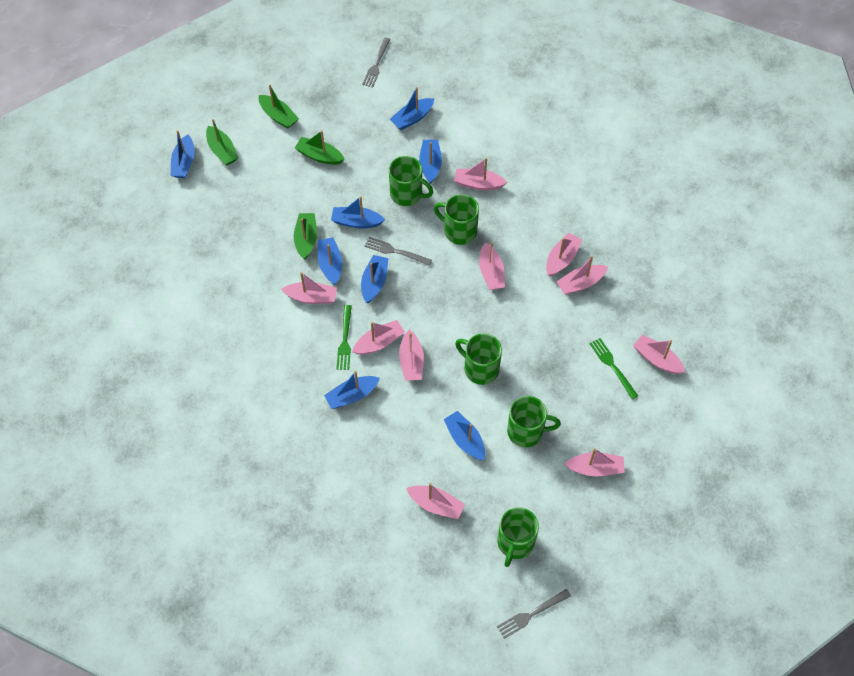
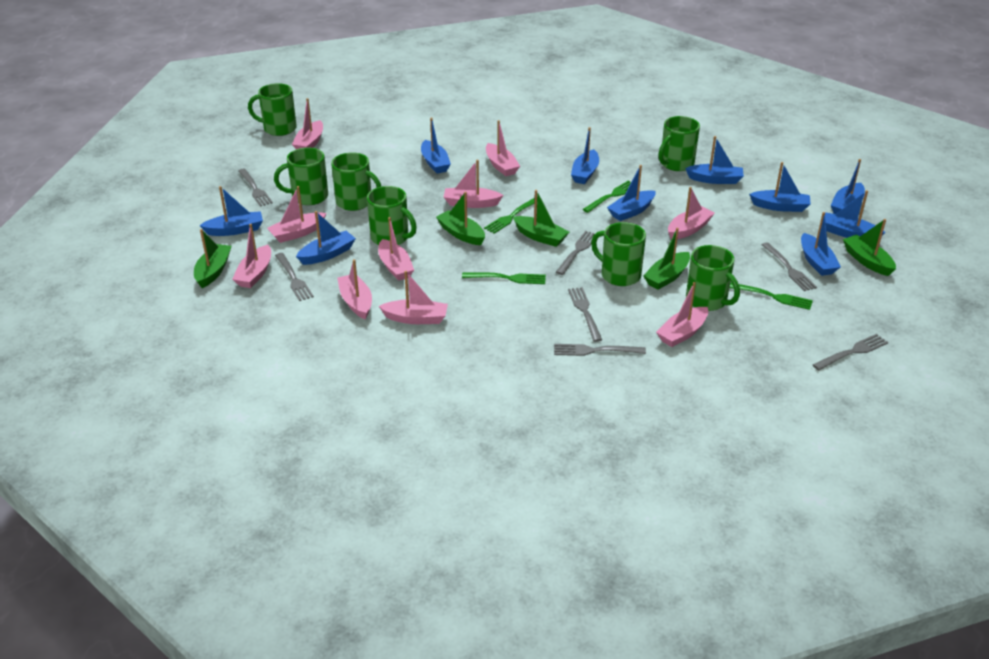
blue boat: [171,130,195,178] [318,237,342,285] [324,371,380,409] [331,196,385,229] [361,255,388,303] [390,87,434,130] [419,140,442,184] [443,411,485,460] = 8 -> [199,186,263,236] [296,211,356,265] [421,117,451,174] [571,127,599,184] [607,165,655,221] [685,136,744,184] [749,162,811,212] [801,212,841,276] [825,190,886,238] [831,159,865,214] = 10
green boat: [206,119,238,165] [259,85,299,129] [294,213,317,260] [295,130,345,165] = 4 -> [194,229,231,288] [436,192,485,245] [513,190,569,247] [643,228,690,290] [843,219,896,276] = 5
green fork: [336,305,352,370] [590,338,638,399] = 2 -> [462,272,546,284] [484,198,535,234] [583,180,631,213] [730,283,813,310] = 4
green mug: [389,156,433,206] [434,194,479,245] [455,333,502,385] [497,507,539,567] [507,396,561,447] = 5 -> [248,83,297,136] [274,147,328,205] [331,152,381,211] [367,186,417,245] [591,222,646,286] [658,116,700,171] [686,245,740,311] = 7
grey fork: [362,38,391,87] [365,237,432,266] [497,589,571,639] = 3 -> [238,169,273,207] [275,253,314,301] [554,344,646,356] [556,231,595,275] [568,287,602,342] [762,242,817,291] [813,334,888,371] = 7

